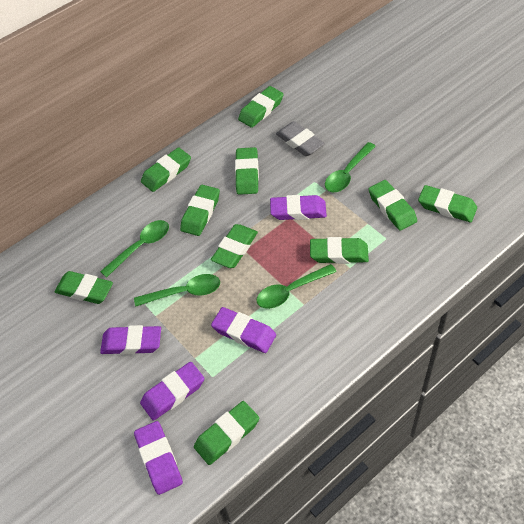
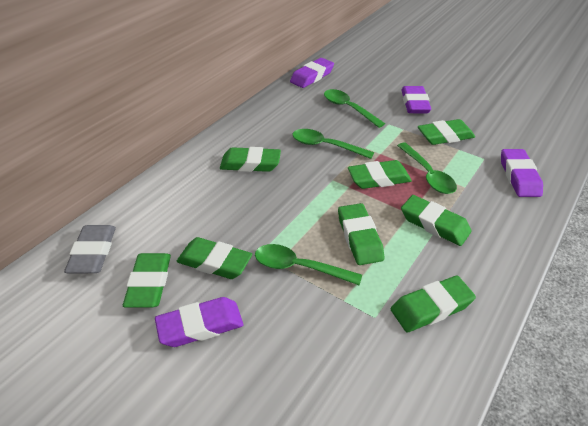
green eraser: [55,271,113,304] [141,147,191,192] [180,185,220,236] [194,401,259,465] [211,224,258,268] [235,147,259,195] [238,86,284,128] [310,237,369,264] [368,180,417,231] [418,185,477,222] = 10 -> [123,253,171,308] [177,237,252,279] [220,147,281,172] [338,203,384,265] [348,160,412,189] [391,276,476,332] [401,195,471,246] [418,119,475,145] = 8
purple eraser: [100,325,161,355] [134,421,183,495] [140,362,204,421] [211,307,276,353] [270,195,327,220] = 5 -> [155,297,243,347] [290,58,334,88] [401,86,431,113] [501,149,543,197] = 4

